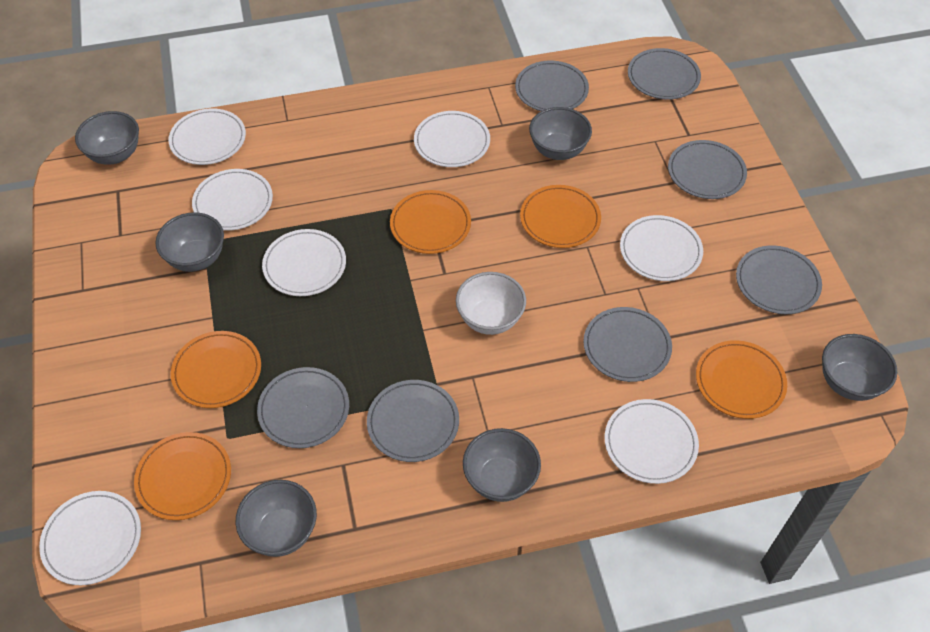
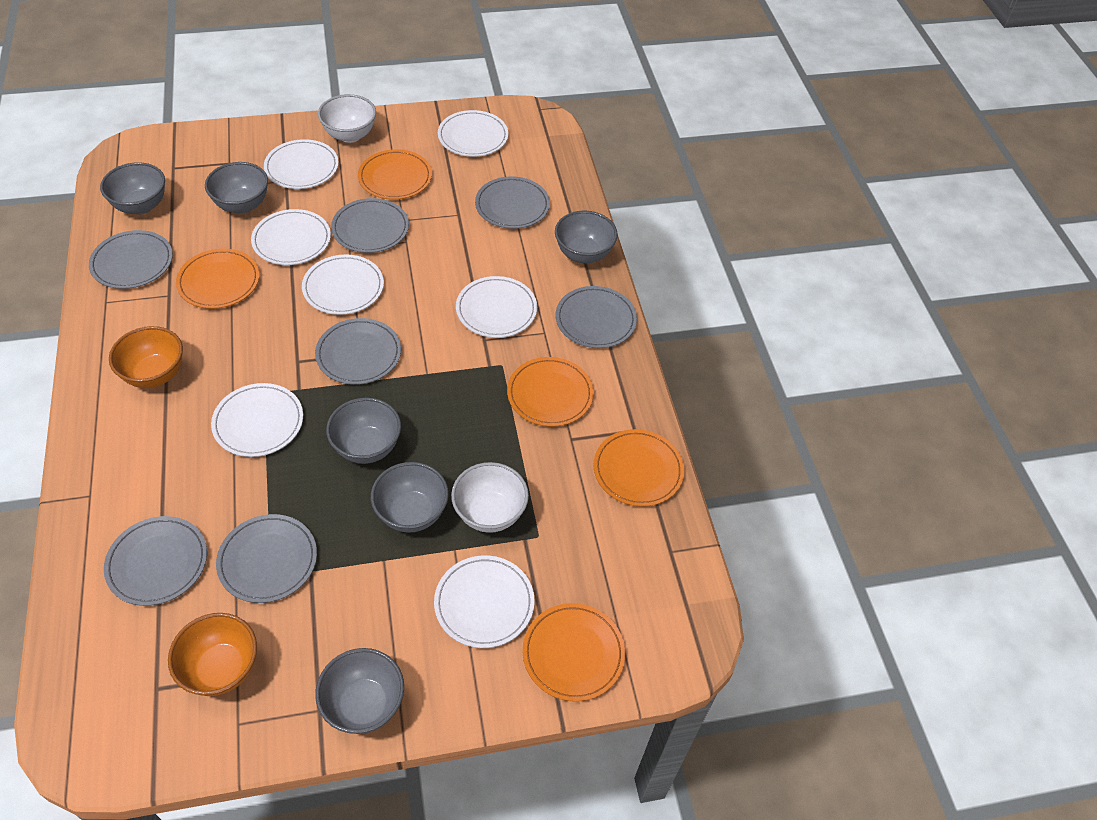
orange bowl: none = 0 -> [109,326,183,388] [168,613,257,696] = 2
white bowl: [456,272,526,335] = 1 -> [318,94,376,143] [451,462,529,533] = 2

